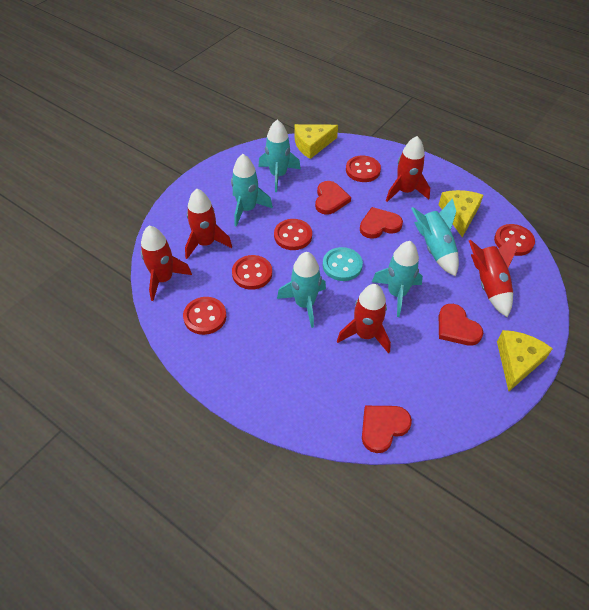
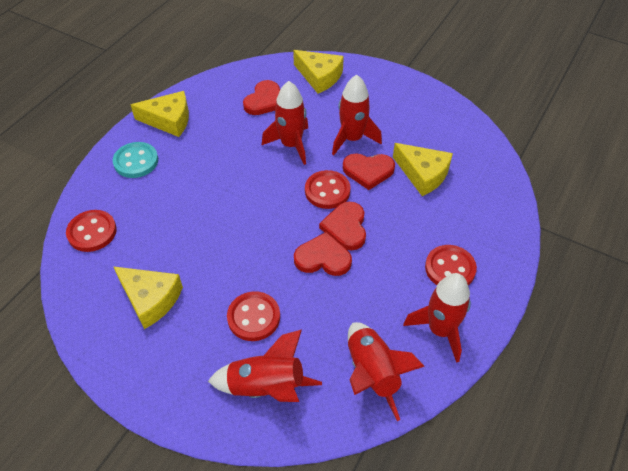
red button: [183,297,226,335] [232,255,272,290] [274,219,312,250] [346,155,381,182] [494,224,535,256] = 5 -> [66,210,117,252] [227,291,280,341] [305,170,351,209] [425,245,477,285] = 4
turquoise rocket: [231,154,273,227] [258,120,301,192] [277,252,326,328] [372,241,423,317] [411,198,459,276] = 5 -> none = 0
yellow cheese: [294,124,338,159] [439,190,483,237] [497,330,553,391] = 3 -> [113,266,183,329] [131,91,189,137] [293,50,344,93] [393,143,453,196] = 4

